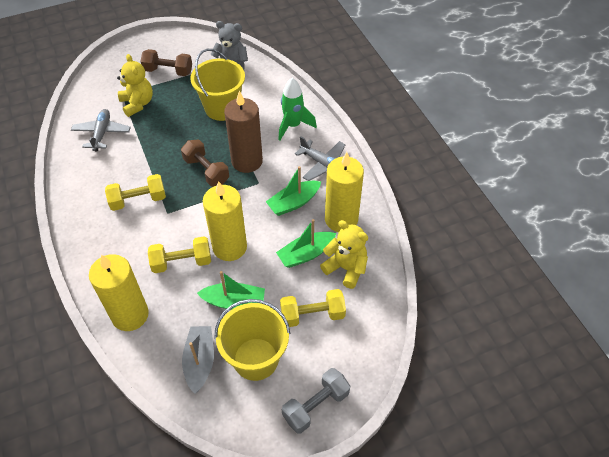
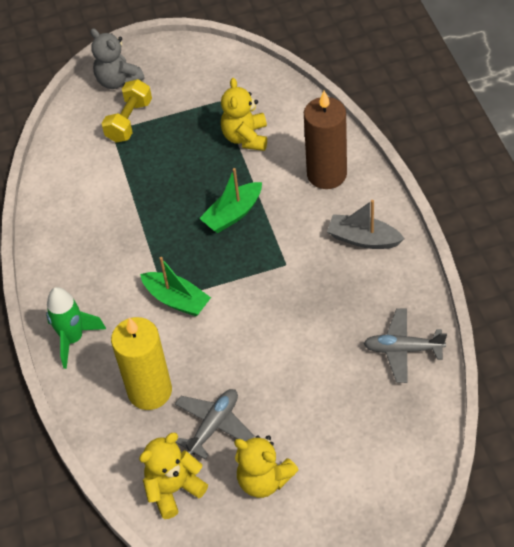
brown dumbbell: [140,49,192,76] [181,140,229,187] = 2 -> none = 0
green boat: [197,271,265,310] [266,166,321,216] [276,219,336,268] = 3 -> [140,257,211,316] [199,168,262,233] = 2
grey dumbbell: [282,368,350,433] = 1 -> none = 0
yellow bucket: [190,49,245,121] [215,299,290,381] = 2 -> none = 0
yellow candle: [89,254,149,331] [203,181,247,261] [325,152,364,232] = 3 -> [111,317,172,410] = 1
yellow dumbbell: [105,174,166,211] [148,236,211,273] [280,289,346,327] = 3 -> [102,79,152,143] = 1
yellow teddy bear: [117,54,153,117] [320,220,368,289] = 2 -> [139,433,208,519] [221,78,267,151] [234,435,298,498] = 3

